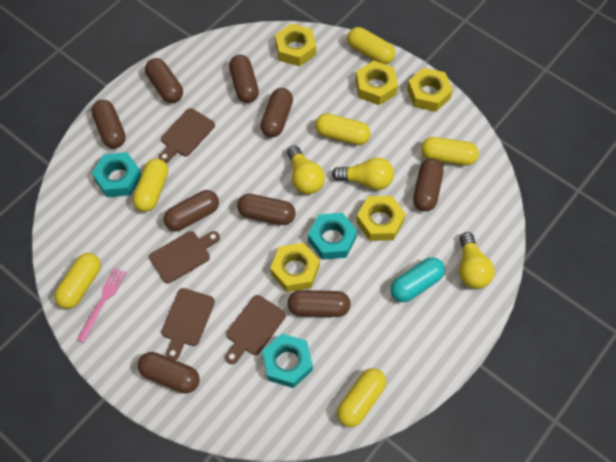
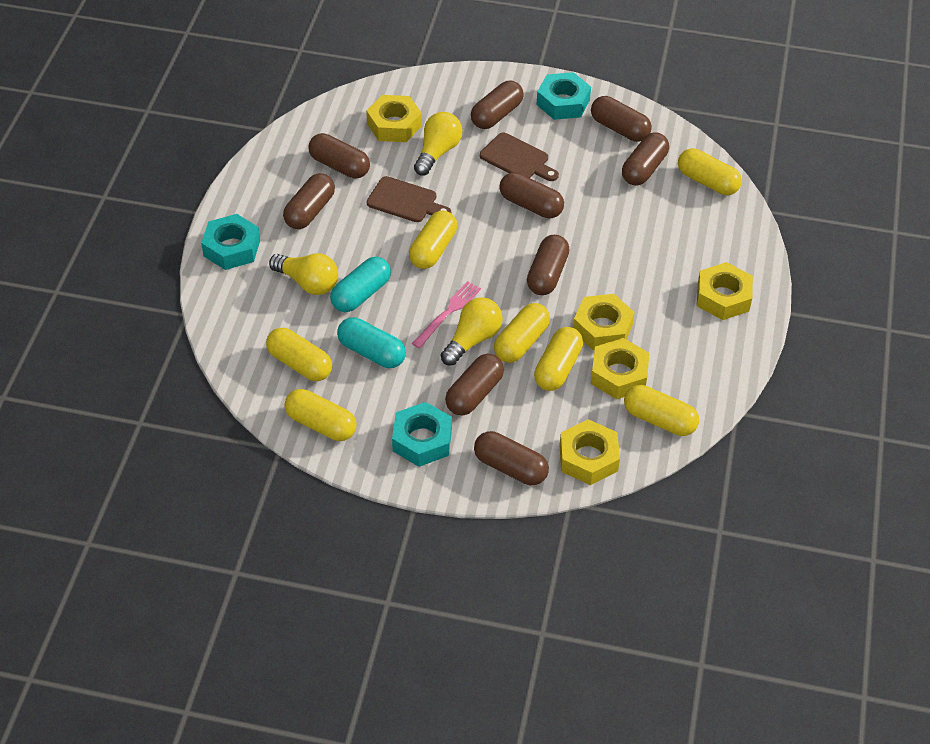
brown cutting board: [149,231,220,283] [158,108,215,163] [161,288,215,360] [225,295,286,364] = 4 -> [367,176,451,222] [480,132,559,181] = 2
turquoise capsule: [390,257,445,302] = 1 -> [330,257,391,312] [337,317,406,368] = 2
yellow capsule: [54,253,101,309] [133,159,168,212] [315,113,371,145] [337,368,386,427] [347,27,395,64] [421,137,479,165] = 6 -> [266,328,332,381] [284,389,357,441] [409,211,457,269] [494,303,550,363] [534,327,583,391] [624,385,699,436] [678,148,742,195] = 7

